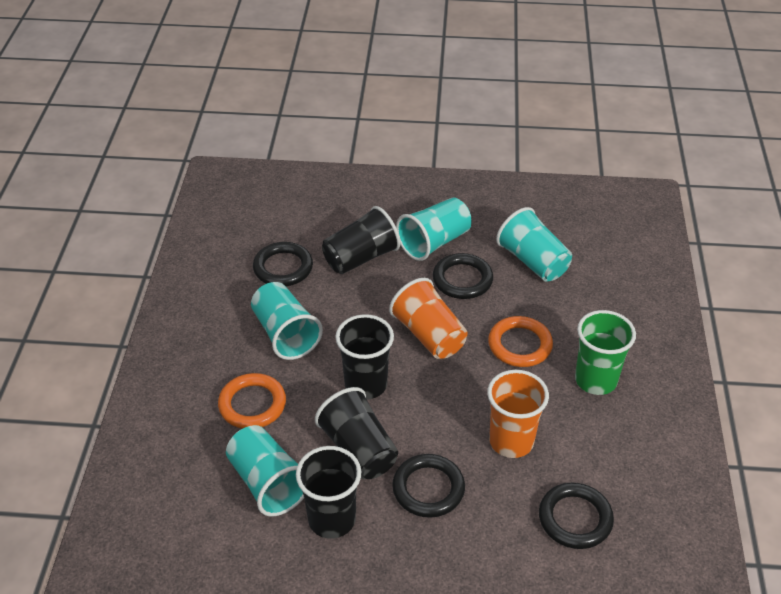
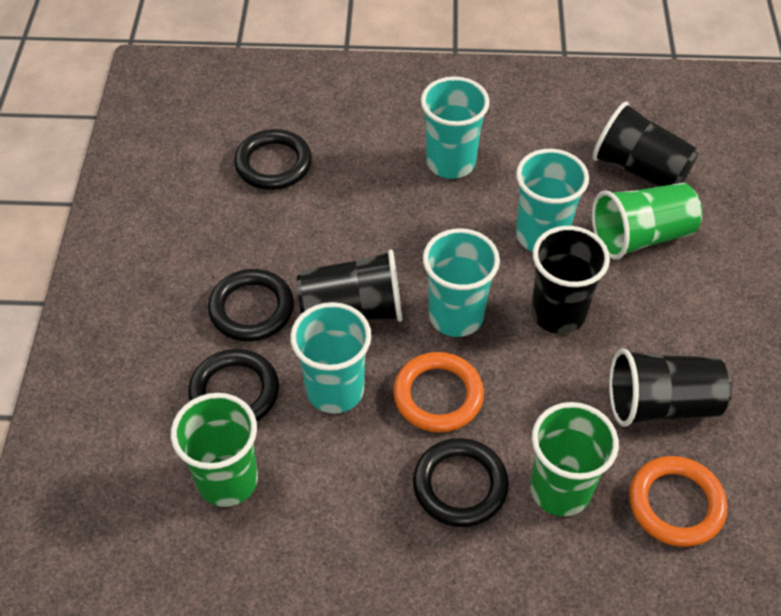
green cup: [575,310,636,395] = 1 -> [171,393,258,507] [530,402,619,516] [592,183,702,260] = 3
orange cup: [389,278,468,359] [487,370,549,458] = 2 -> none = 0

